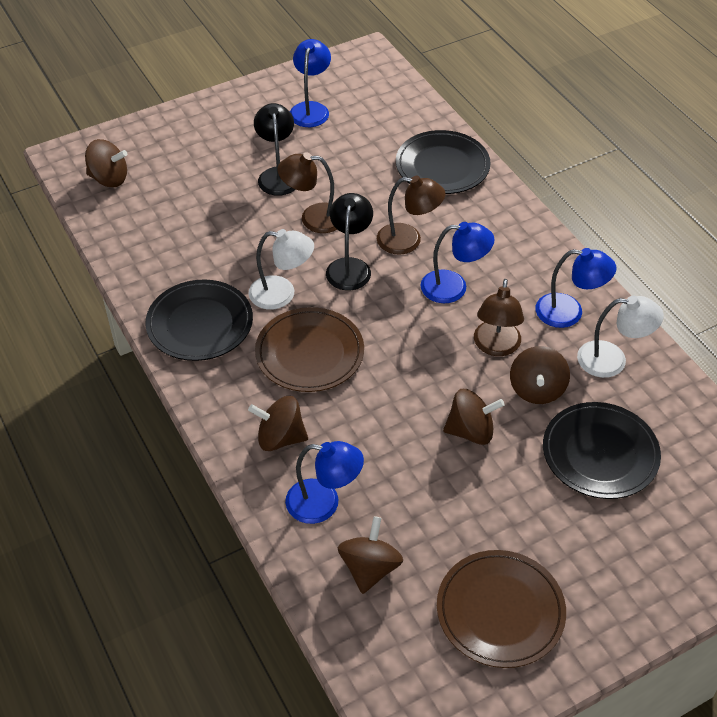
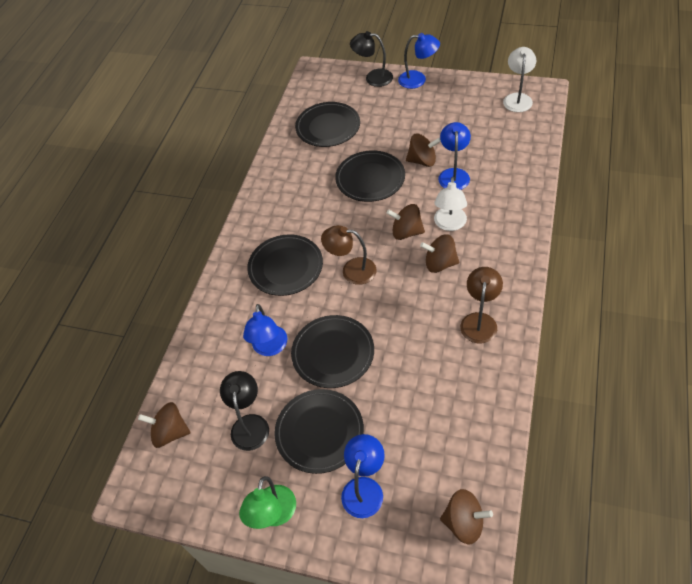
black plate: [145,279,253,361] [396,130,491,194] [543,402,661,499] = 3 -> [247,234,323,296] [274,389,364,474] [291,315,374,388] [295,102,360,147] [335,150,405,202] = 5
brown lamp: [277,152,337,233] [377,176,445,255] [474,279,524,356] = 3 -> [321,225,376,285] [460,267,503,344] = 2
brown plate: [255,307,364,392] [437,550,566,668] = 2 -> none = 0
green lamp: none = 0 -> [239,476,296,529] = 1

